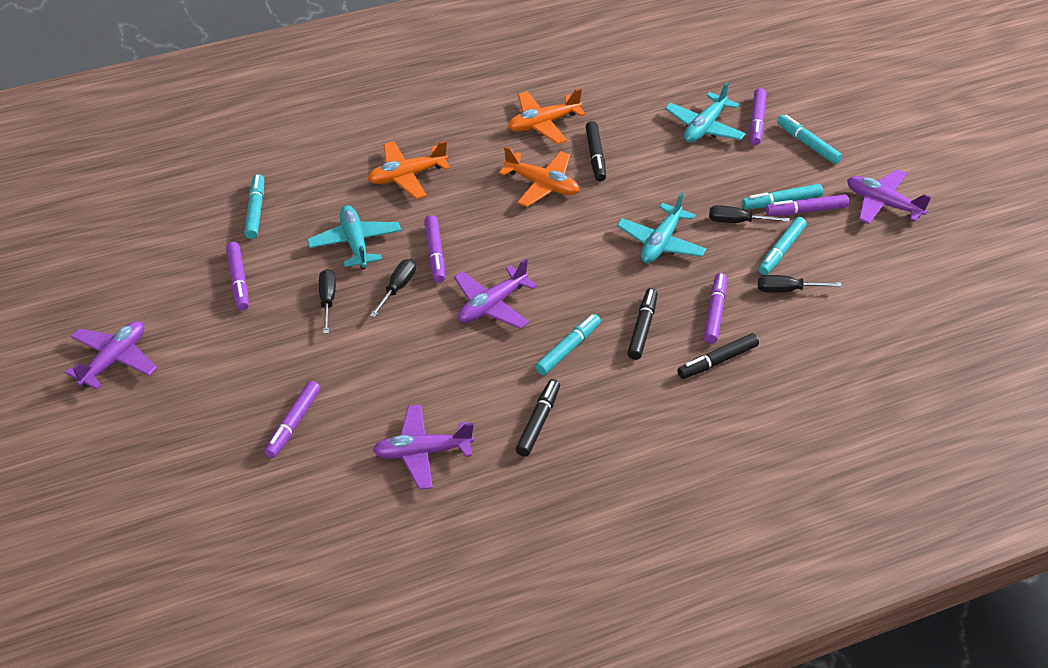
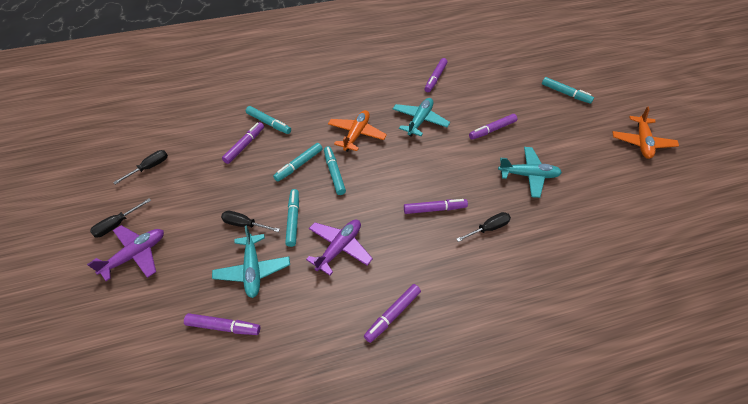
black marker: [516,379,560,457] [585,121,606,182] [627,288,658,360] [677,333,759,379] = 4 -> none = 0
orange plane: [368,141,450,199] [499,146,579,207] [508,88,586,144] = 3 -> [328,110,387,152] [613,106,679,159] = 2
purple plane: [65,321,157,389] [373,405,474,490] [454,259,537,329] [847,169,931,224] = 4 -> [87,225,164,281] [306,220,373,275] = 2

